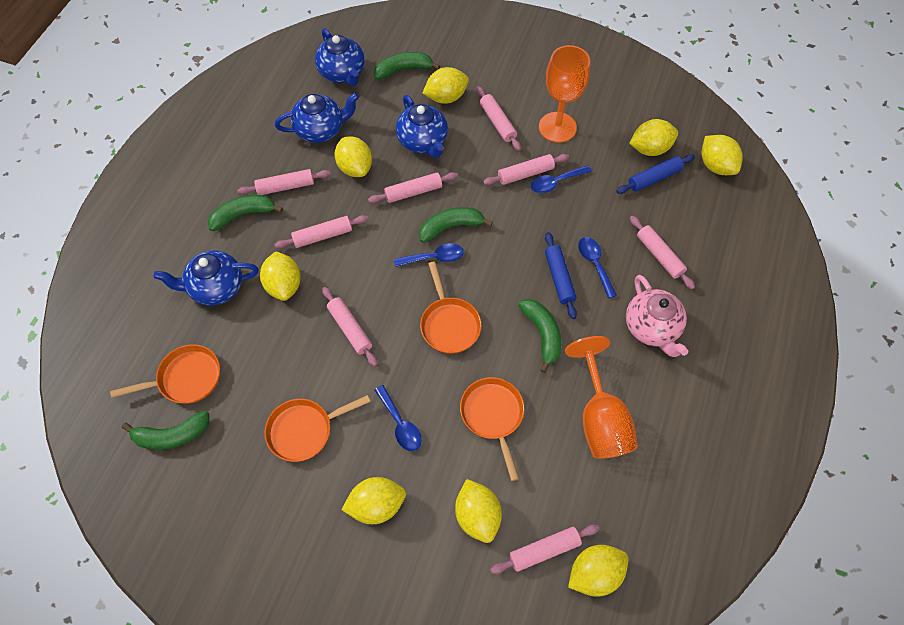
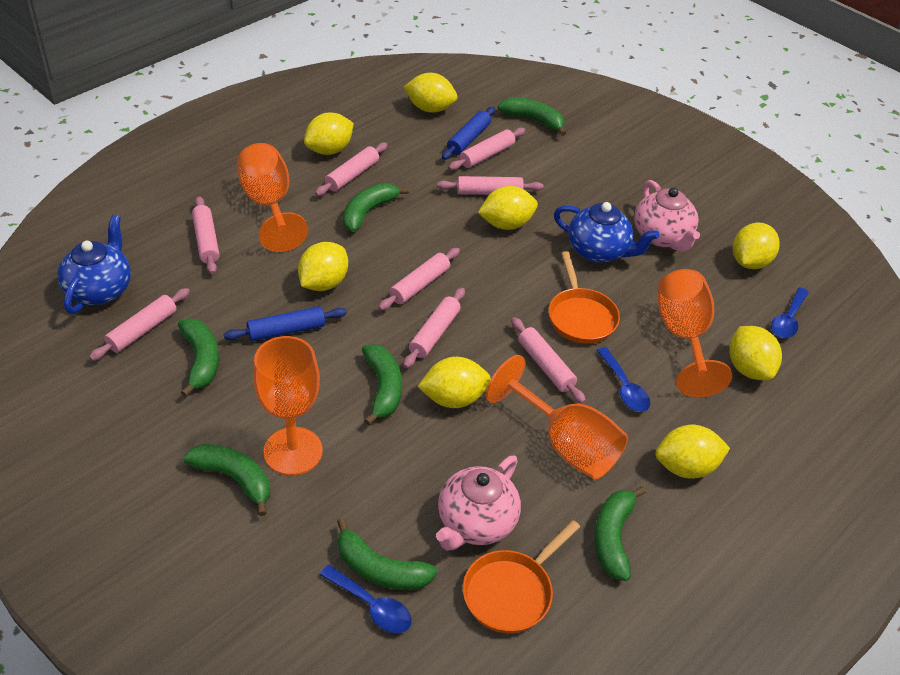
blue spoon: [375,385,422,451] [394,243,464,267] [531,165,592,193] [578,237,617,299] = 4 -> [320,565,412,633] [597,347,650,412] [771,287,809,338] = 3
blue teapot: [154,250,259,306] [275,93,359,143] [315,28,365,86] [396,95,448,158] = 4 -> [57,215,131,314] [554,202,659,263] = 2
green banana: [122,411,209,450] [208,195,283,231] [374,52,440,80] [419,207,493,243] [518,299,561,373] = 5 -> [178,318,219,397] [183,444,270,516] [337,518,437,590] [343,183,409,232] [362,344,402,425] [498,97,566,136] [594,486,646,581] = 7
orange goblet: [539,45,590,143] [565,336,638,459] = 2 -> [237,143,308,252] [253,336,323,475] [486,355,628,480] [658,269,732,397] = 4
orange pan: [110,344,220,404] [265,395,371,462] [420,261,482,354] [460,377,525,481] = 4 -> [463,520,580,633] [548,251,620,344] = 2
pink teapot: [626,275,688,357] = 1 -> [436,455,521,551] [634,180,700,252] = 2

